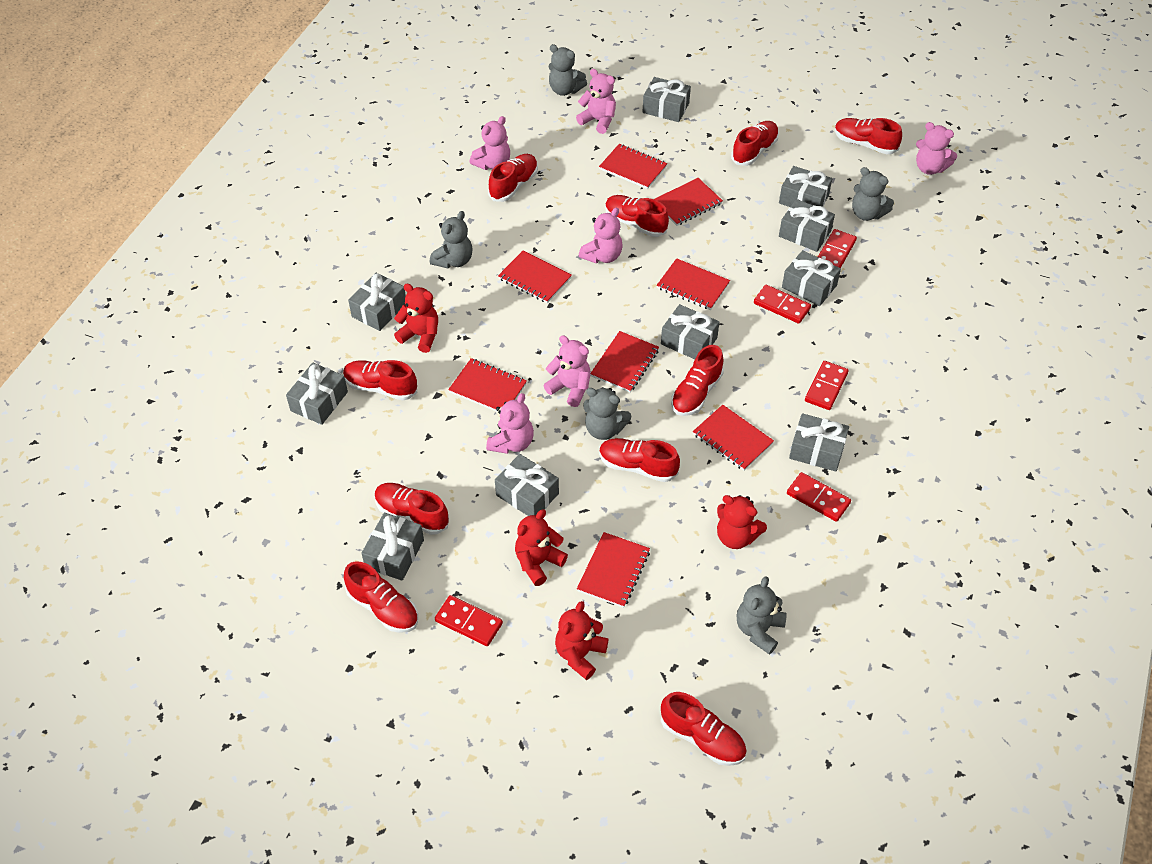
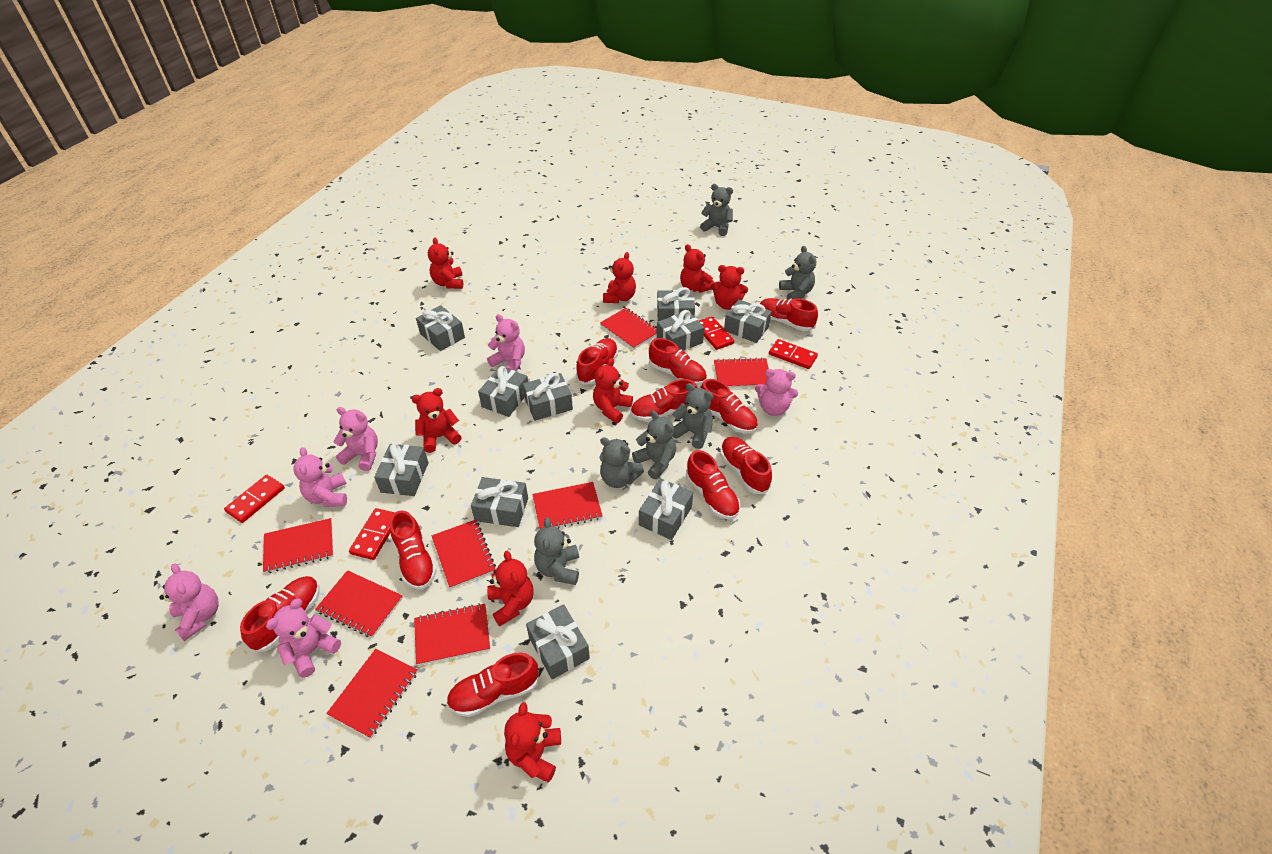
grey teddy bear: [430,211,473,269] [548,44,587,96] [583,387,631,440] [737,576,787,655] [852,167,894,221] = 5 -> [534,518,579,585] [599,437,644,488] [632,411,676,479] [672,383,713,449] [700,184,733,236] [779,246,816,299] = 6
red domino: [435,595,503,646] [754,285,811,324] [787,472,851,522] [805,361,849,410] [818,229,857,268] = 5 -> [224,475,285,523] [349,508,395,560] [699,316,734,350] [769,339,818,369] = 4
red teddy bear: [394,284,438,353] [515,509,568,586] [555,601,609,680] [717,495,767,549] = 4 -> [412,388,461,453] [428,237,463,289] [487,551,534,626] [504,702,561,782] [593,358,633,423] [603,252,636,303] [680,244,714,293] [711,265,748,310] = 8

